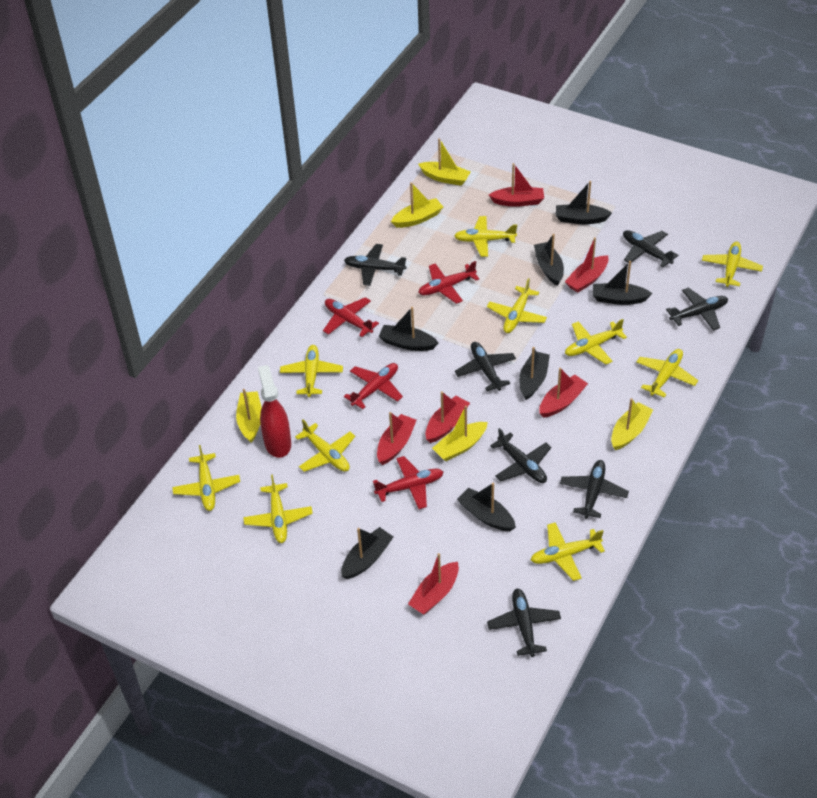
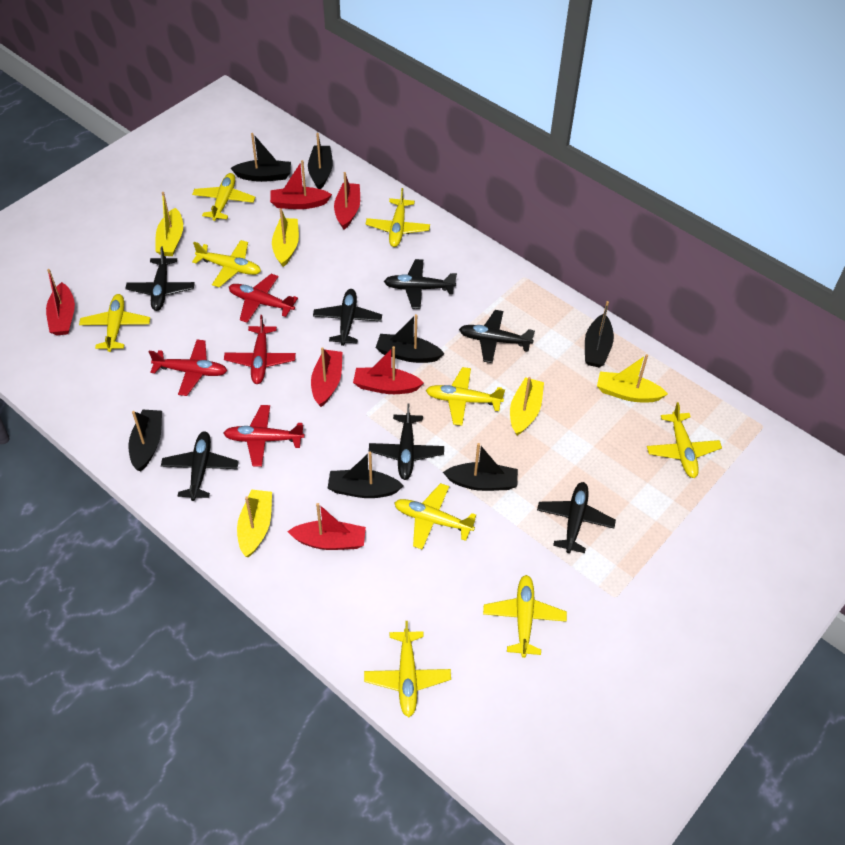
red spray bottle: [258,365,291,458] = 1 -> none = 0
yellow plane: [172,445,240,511] [243,475,313,543] [280,345,343,397] [295,419,355,472] [454,216,517,257] [487,278,547,333] [531,522,605,581] [565,319,627,364] [636,349,698,398] [702,242,763,287] = 10 -> [79,294,150,352] [192,173,256,221] [192,240,261,287] [364,621,451,717] [366,188,430,247] [395,483,476,549] [426,367,505,426] [483,575,567,658] [647,402,722,478] = 9

